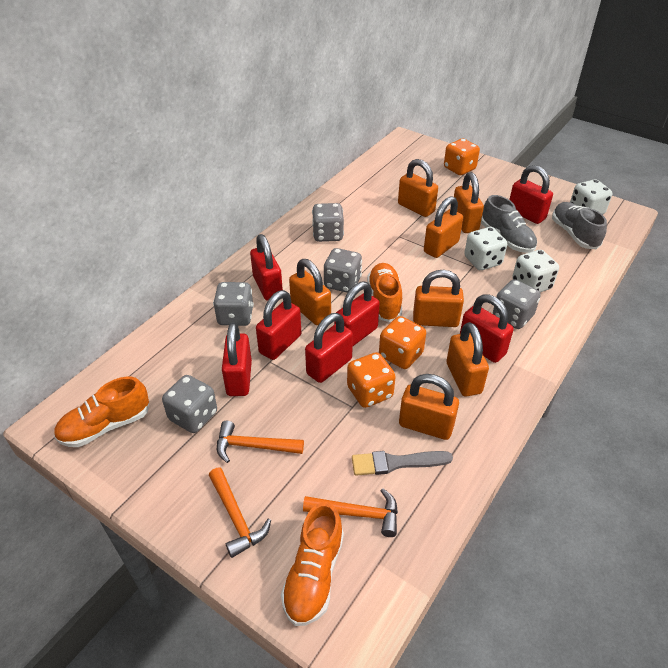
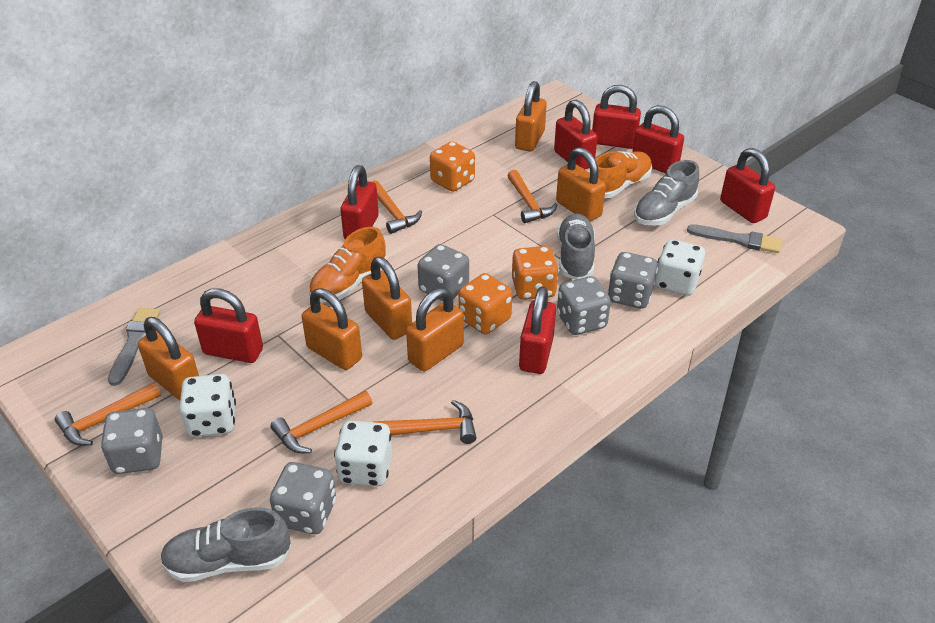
grey brush: [352,451,453,476] = 1 -> [108,308,160,386] [687,224,782,253] = 2
grey shoe: [481,195,537,253] [552,202,607,249] = 2 -> [160,507,291,582] [557,213,595,280] [634,160,699,225] = 3
orange hammer: [209,468,271,558] [217,421,304,463] [303,488,398,537] = 3 -> [55,382,162,446] [270,391,372,453] [372,180,422,234] [373,400,476,444] [507,170,558,223] = 5
orange padlock: [289,259,331,325] [398,159,438,217] [399,374,459,440] [413,270,464,327] [424,196,463,258] [446,322,489,397] [454,172,484,233] = 7 -> [138,317,199,400] [302,288,362,370] [362,257,412,340] [406,288,464,371] [515,81,547,152] [556,147,606,222] = 6
orange shoe: [54,377,149,447] [281,502,344,626] [367,263,402,322] = 3 -> [309,227,387,302] [596,151,652,198] = 2

